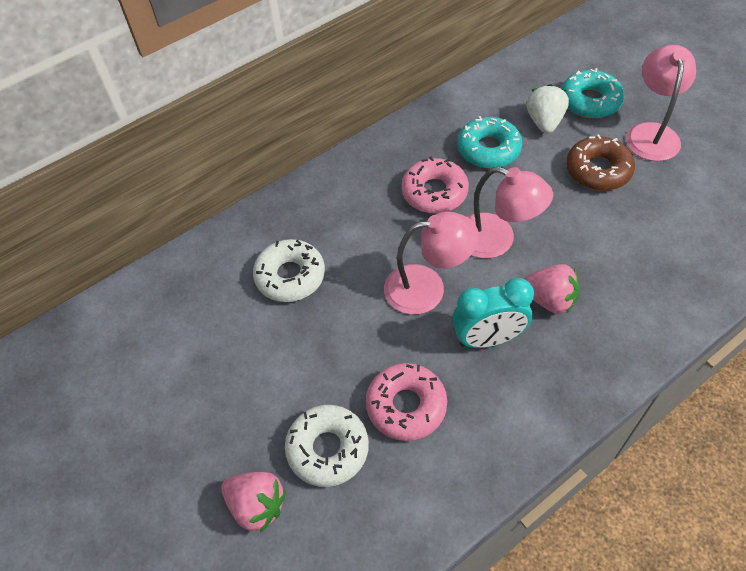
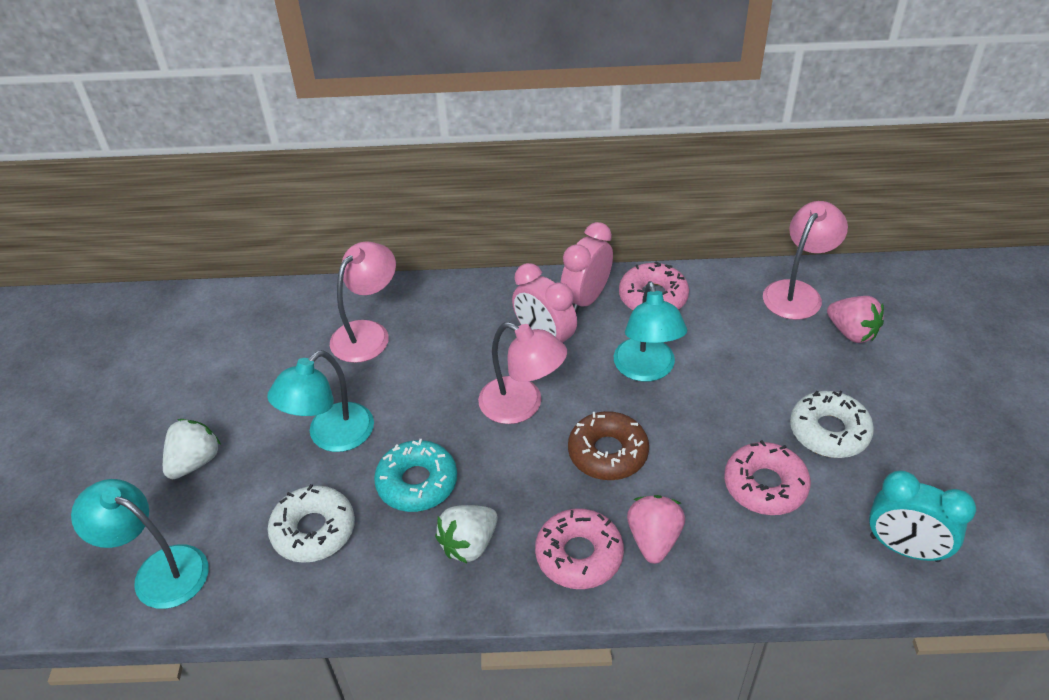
pink clock: none = 0 -> [512,263,577,344] [561,222,613,314] = 2
pink donut: [366,363,447,441] [401,156,469,214] = 2 -> [535,508,624,589] [619,261,689,310] [724,440,811,515] = 3
turquoise donut: [457,116,523,168] [561,68,624,118] = 2 -> [374,439,457,512] = 1
turquoise lamp: none = 0 -> [71,479,209,609] [267,350,374,452] [614,281,687,382] = 3
white strawberry: [527,84,569,134] = 1 -> [163,419,221,479] [435,505,498,564] = 2

